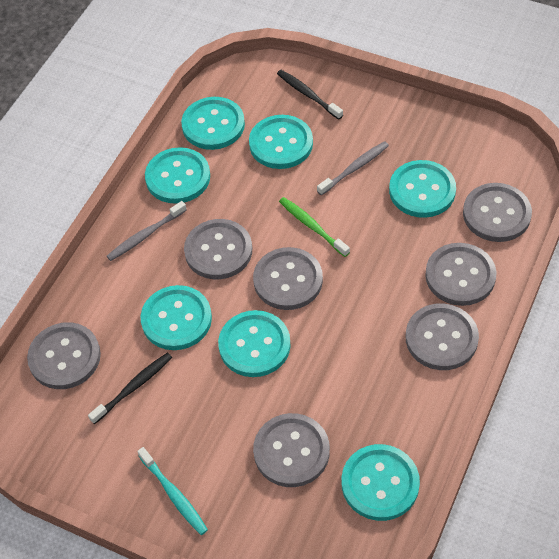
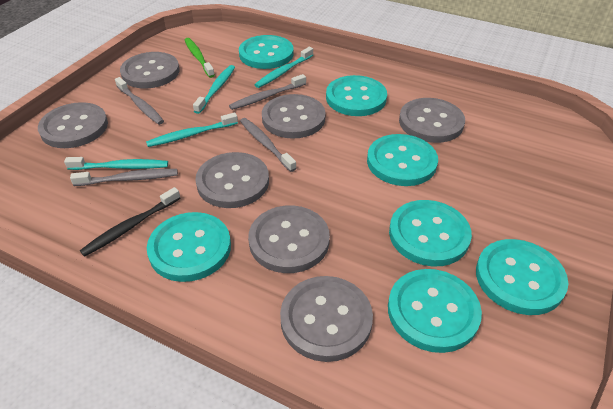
black toothbrush: [88,353,172,424] [277,70,343,120] = 2 -> [80,187,180,257] = 1
grey toothbrush: [107,201,187,261] [317,141,389,196] = 2 -> [70,169,178,186] [115,77,164,125] [229,74,306,110] [240,118,296,172] = 4
turquoise toothbrush: [137,447,208,535] = 1 -> [64,157,168,170] [146,113,238,147] [193,65,235,114] [255,47,313,88] = 4

